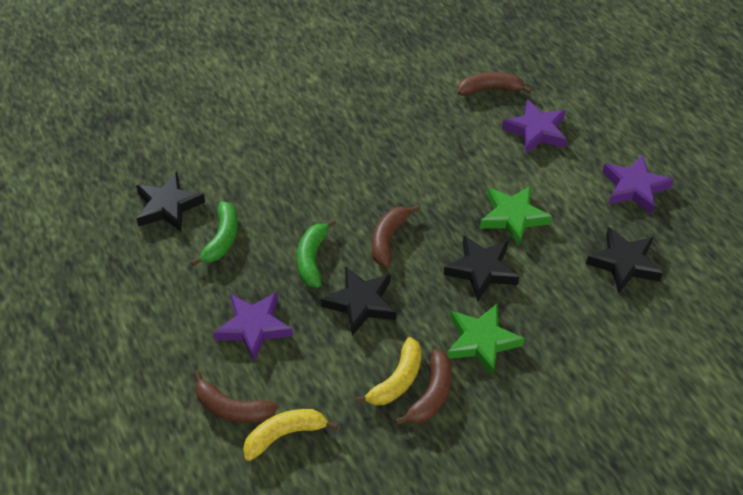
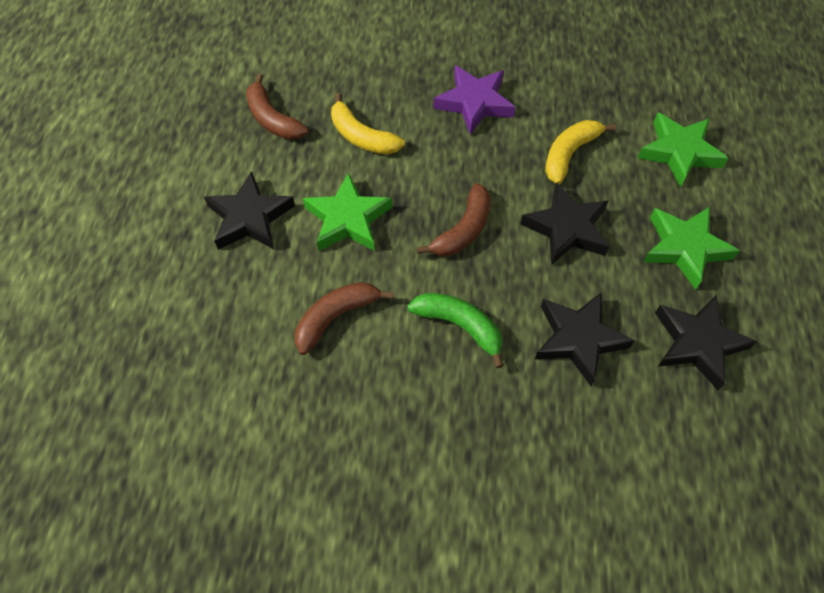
brown banana: [193,371,278,423] [372,205,420,267] [395,349,452,425] [458,72,532,96] = 4 -> [246,73,308,140] [295,282,393,355] [416,183,490,256] = 3
green banana: [190,201,238,266] [297,219,336,287] = 2 -> [408,293,504,368] = 1
green star: [447,304,525,377] [480,186,552,246] = 2 -> [303,173,392,251] [638,113,729,187] [643,207,740,290] = 3
purple star: [213,292,293,362] [502,100,567,154] [602,154,673,214] = 3 -> [433,65,516,135] = 1

